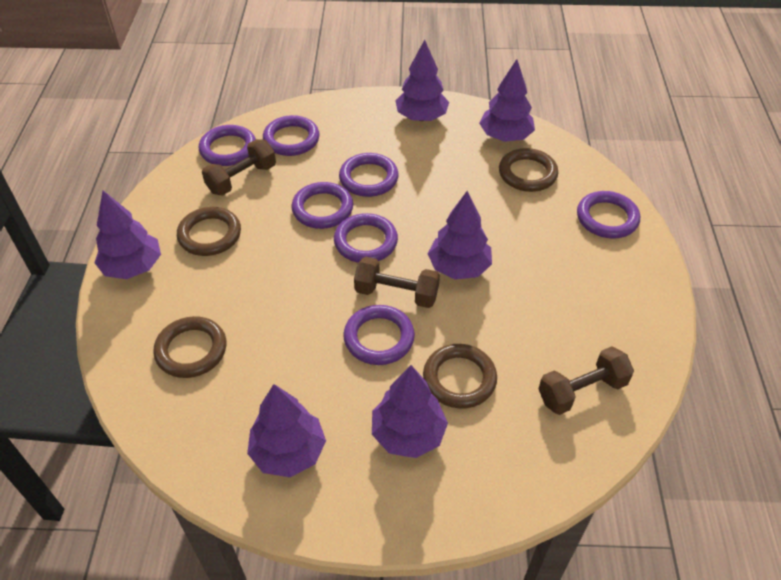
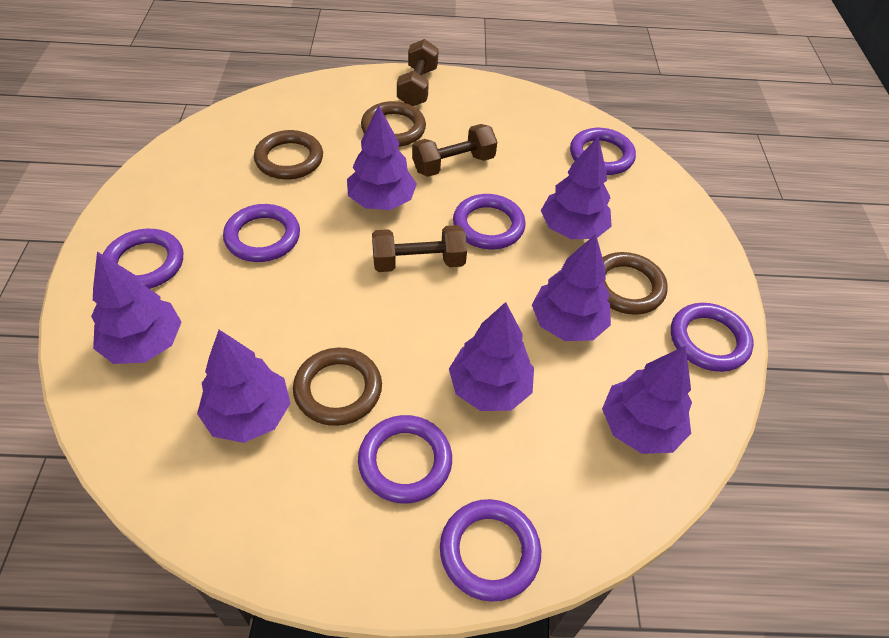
purple tree: [94,191,161,279] [247,384,326,477] [372,365,448,458] [395,40,449,121] [428,191,492,280] [479,59,535,142] = 6 -> [91,252,181,364] [197,330,291,443] [347,106,417,210] [449,302,534,411] [532,234,611,341] [541,136,612,239] [602,346,692,454] = 7

